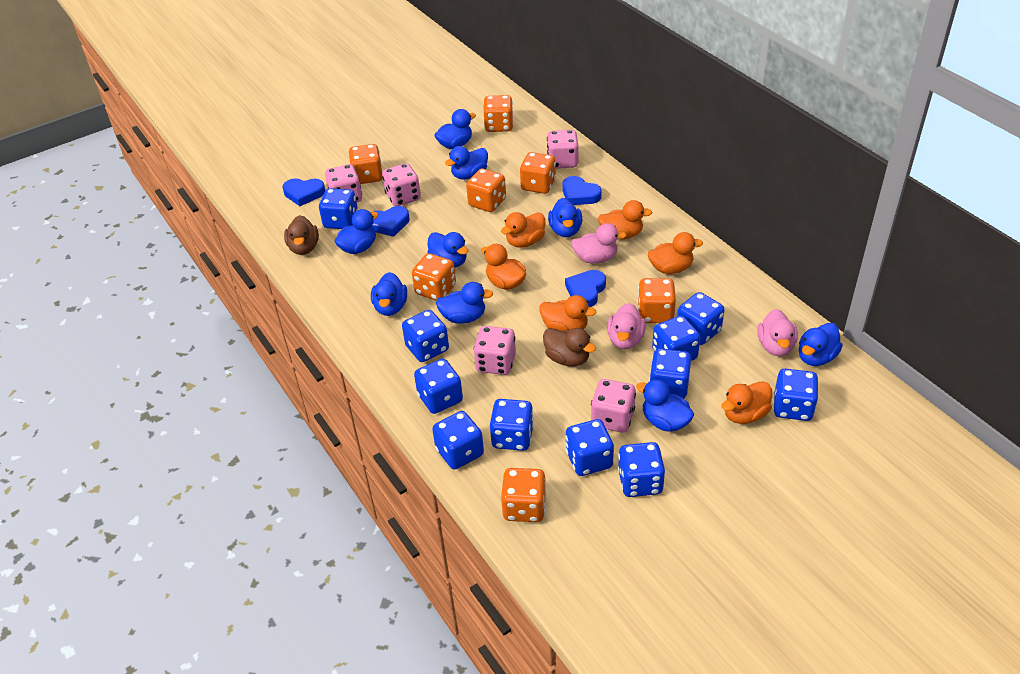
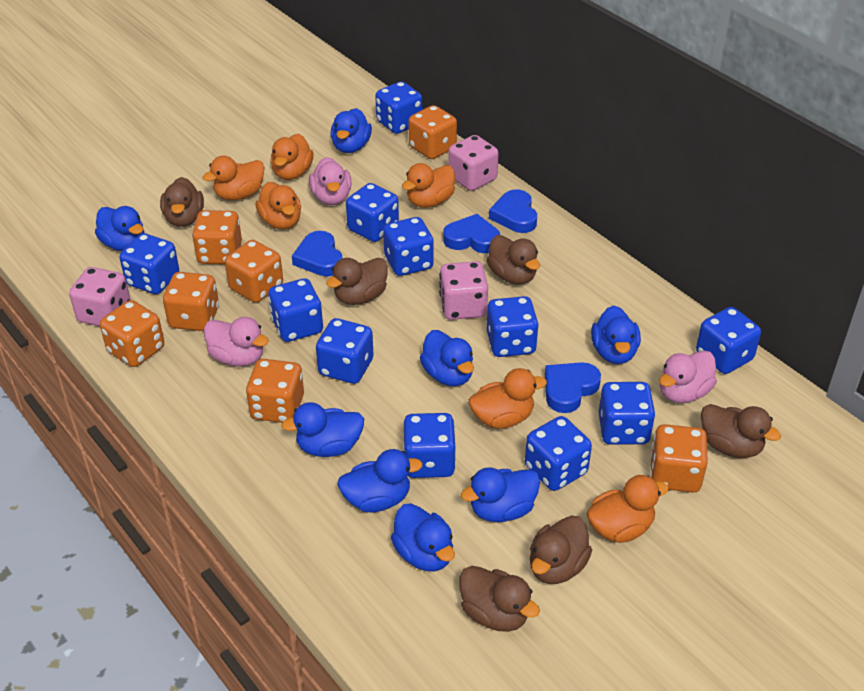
blue duck: [334,209,379,254] [371,272,407,316] [427,232,468,268] [434,109,476,149] [436,282,493,324] [445,146,488,180] [548,198,582,237] [636,379,694,432] [799,323,843,366] = 9 -> [95,206,144,251] [281,402,364,457] [331,108,372,153] [337,449,423,512] [391,503,455,571] [420,330,474,386] [461,467,540,522] [591,306,641,364] = 8
brown duck: [284,215,319,255] [543,328,596,367] = 2 -> [160,177,204,227] [326,258,388,305] [460,566,540,632] [487,235,540,285] [530,516,592,584] [701,404,781,458] = 6
pink dice: [325,164,362,202] [382,163,421,206] [473,326,516,375] [547,130,578,169] [591,379,636,433] = 5 -> [69,267,131,326] [439,261,488,320] [448,135,499,191] = 3

